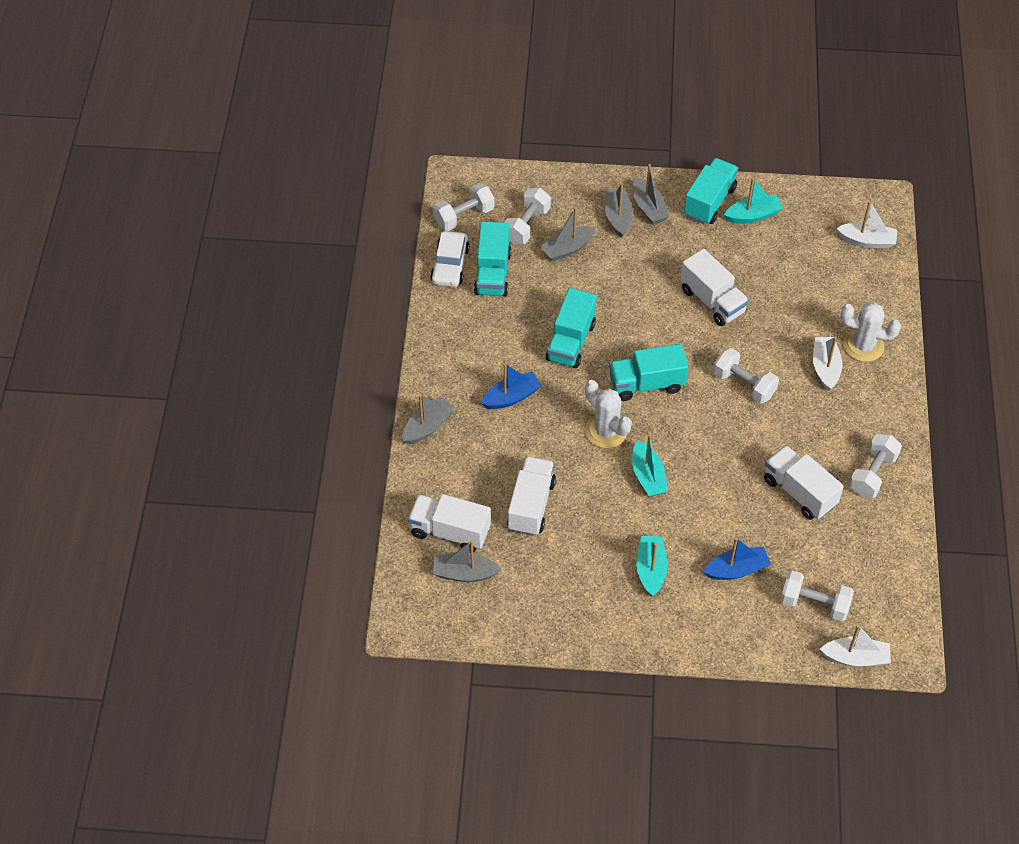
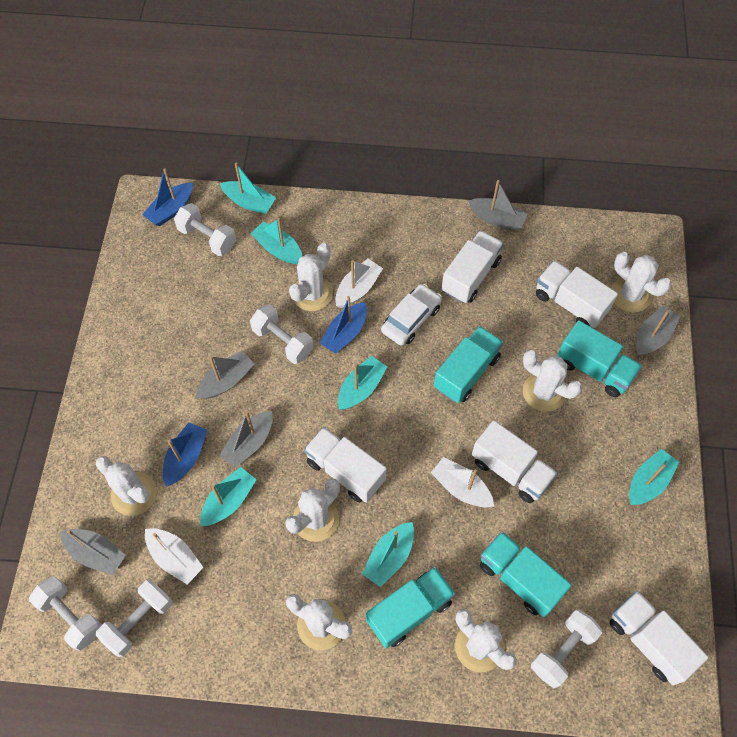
blue boat: [481,363,542,409] [703,538,771,580] = 2 -> [142,169,193,226] [163,422,207,486] [320,296,367,354] = 3
turquoise boat: [632,434,668,497] [636,536,668,597] [724,178,783,223] = 3 -> [200,467,257,526] [220,163,276,214] [251,218,302,264] [338,356,387,410] [362,522,414,587] [629,449,679,505] = 6
white cactus: [585,380,632,448] [840,302,901,362] = 2 -> [96,456,157,516] [285,479,340,542] [286,594,352,650] [289,243,333,311] [455,609,517,673] [523,350,583,412] [611,252,671,313] = 7
white truck: [408,494,491,553] [507,456,556,536] [680,249,749,326] [764,445,844,520] = 4 -> [304,427,387,503] [441,230,504,303] [472,420,558,503] [536,260,618,328] [609,591,709,685] = 5

